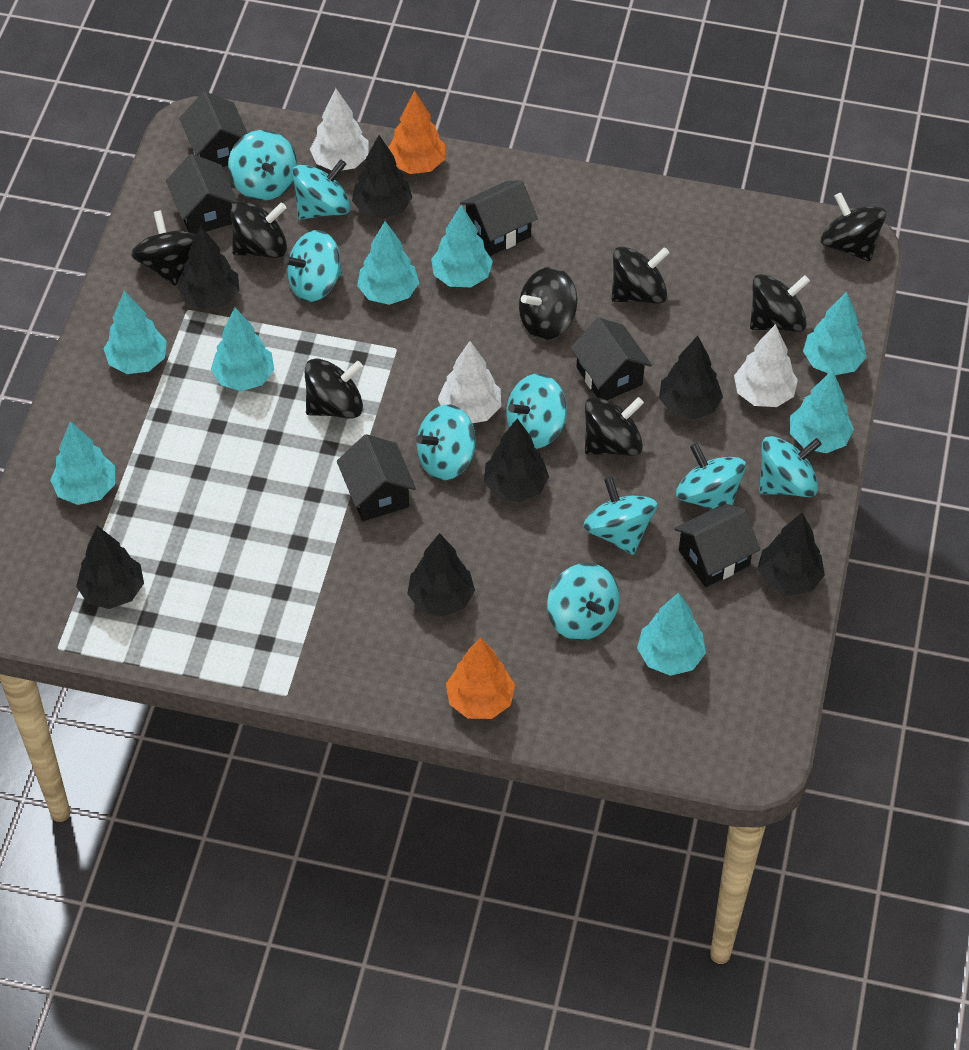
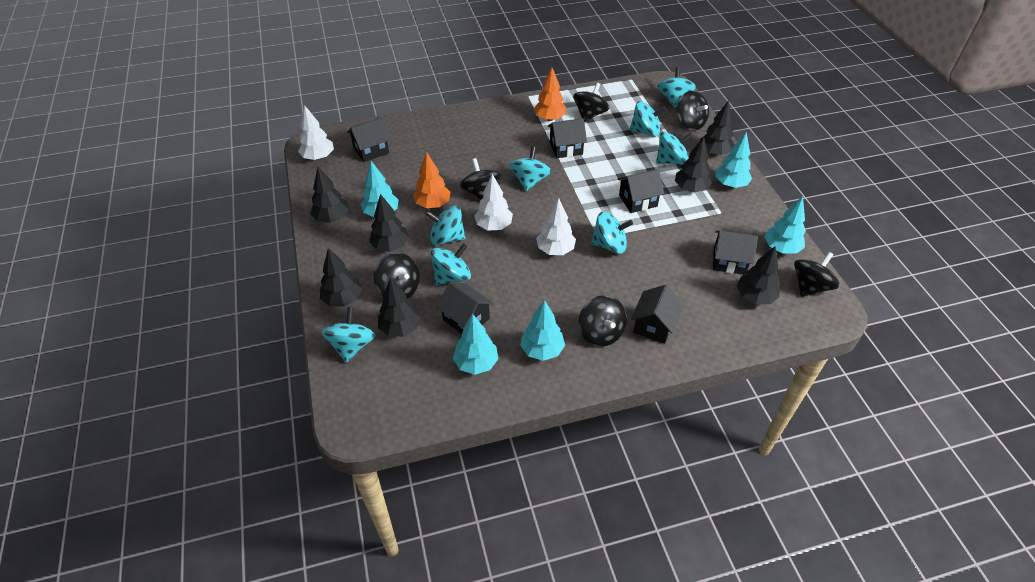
black spinning top: [131,210,196,286] [231,201,287,258] [305,359,363,419] [519,267,577,340] [585,397,644,456] [612,247,669,304] [750,274,810,332] [821,193,886,262] = 8 -> [374,252,420,298] [459,158,501,200] [573,83,610,122] [578,295,627,347] [677,91,709,130] [794,252,840,297] = 6
turquoise spinning top: [228,130,297,201] [284,230,343,302] [292,159,351,220] [416,405,476,480] [506,374,567,449] [547,563,619,641] [583,477,657,555] [676,443,746,510] [759,436,822,497] = 9 -> [321,307,375,363] [425,206,465,245] [430,243,471,285] [509,146,551,191] [591,212,633,254] [630,101,667,137] [656,132,693,165] [657,67,696,108] = 8
turquoise tree: [50,421,115,505] [104,291,167,374] [211,308,274,391] [357,221,419,305] [431,205,493,287] [637,593,706,676] [790,369,854,453] [803,292,866,375] = 8 -> [361,161,399,217] [453,314,499,375] [520,300,565,361] [715,132,752,188] [764,196,806,254] = 5

